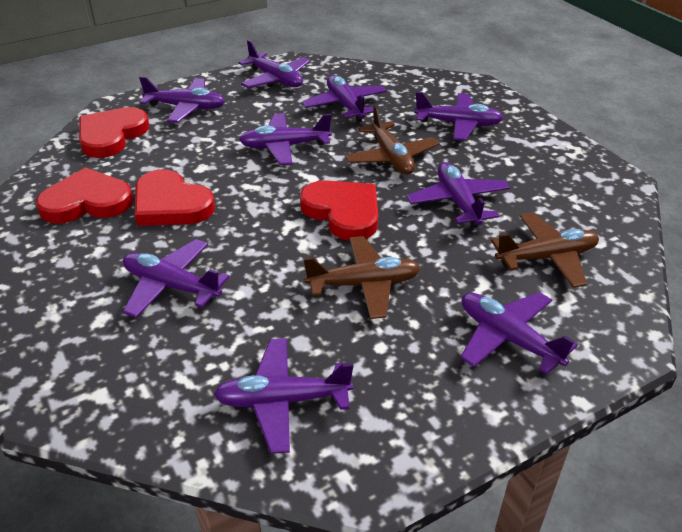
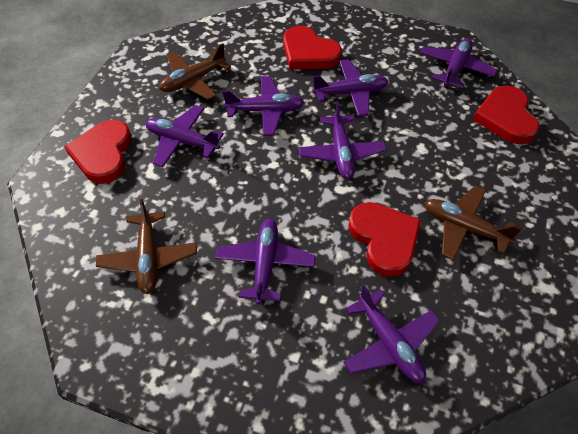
purple plane: [123,239,230,318] [139,76,225,123] [214,338,353,454] [239,40,310,88] [239,113,332,165] [302,75,387,122] [407,162,510,228] [414,92,503,141] [460,292,578,375] = 9 -> [146,105,224,167] [215,219,316,304] [223,76,304,136] [299,101,387,179] [312,59,389,116] [343,284,440,383] [420,38,497,88] = 7

